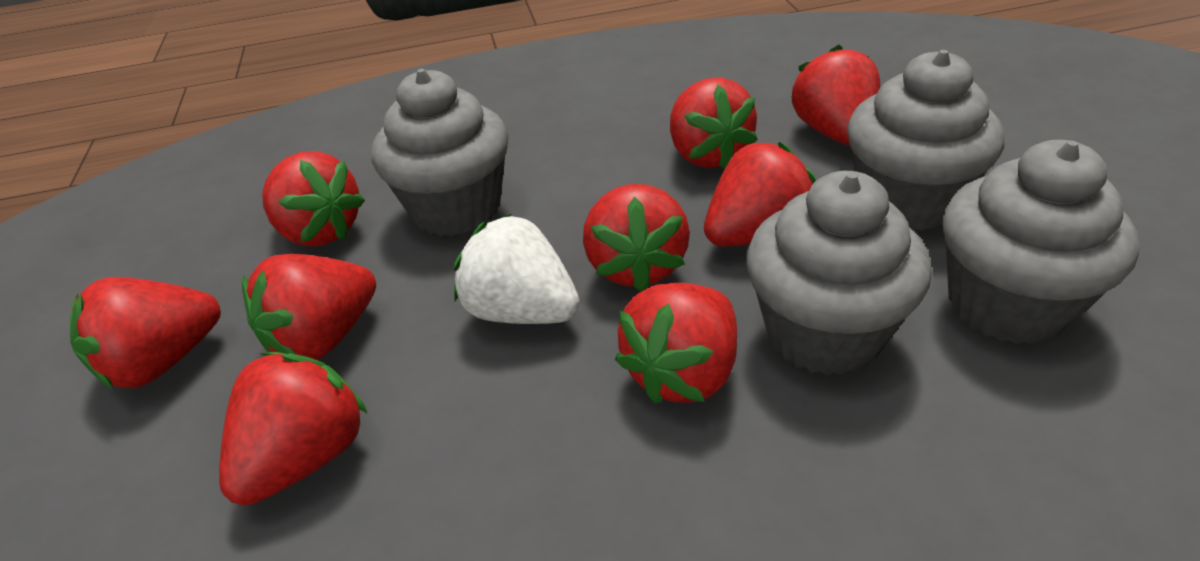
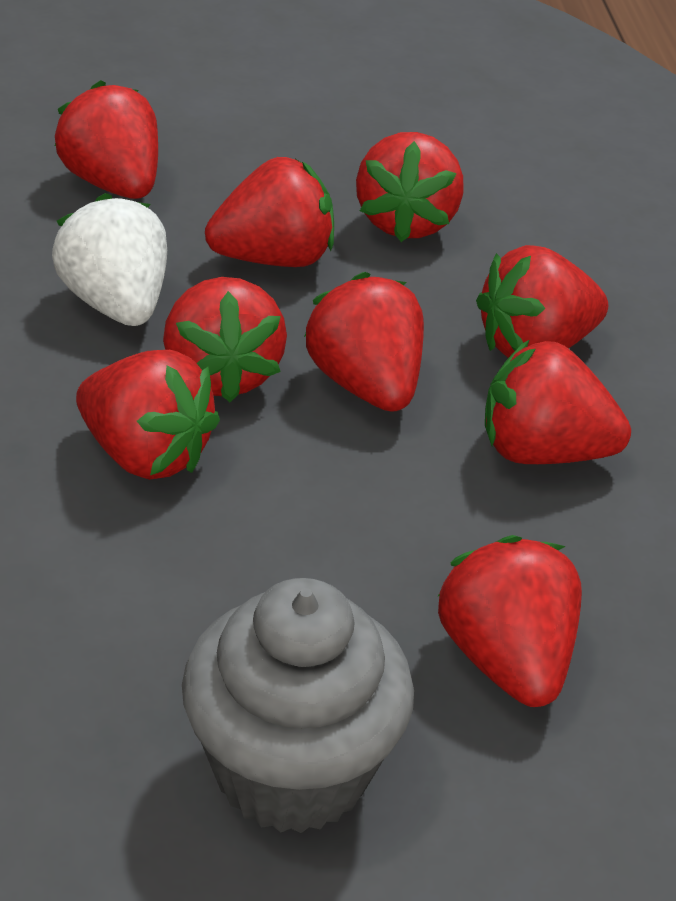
grey cupcake: [372,69,509,236] [746,171,932,375] [847,50,1004,231] [942,140,1140,344] = 4 -> [182,578,414,833] = 1

